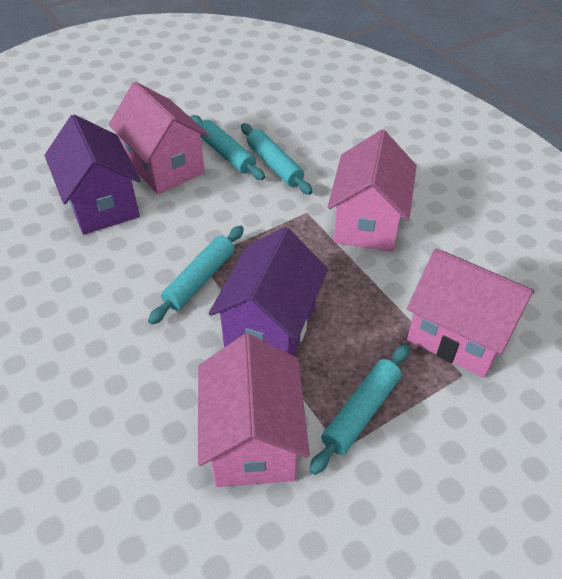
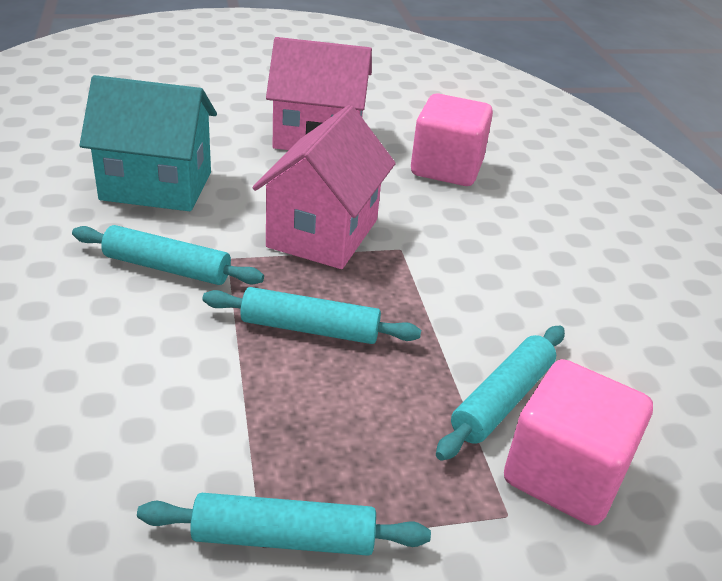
pink cube: none = 0 -> [411,93,493,186] [504,359,653,526] = 2
pink house: [109,82,209,194] [198,334,310,487] [328,130,417,252] [407,249,534,378] = 4 -> [252,105,396,269] [266,37,372,150] = 2
purple house: [44,114,141,235] [209,227,328,356] = 2 -> none = 0
turquoise house: none = 0 -> [80,75,217,211] = 1

